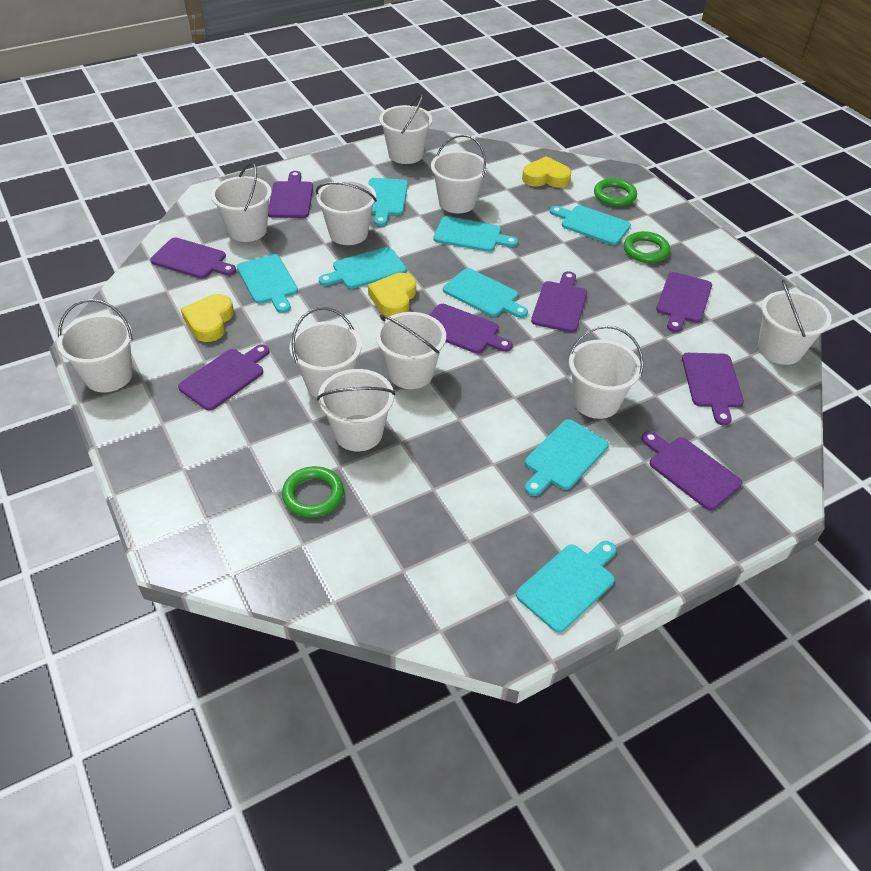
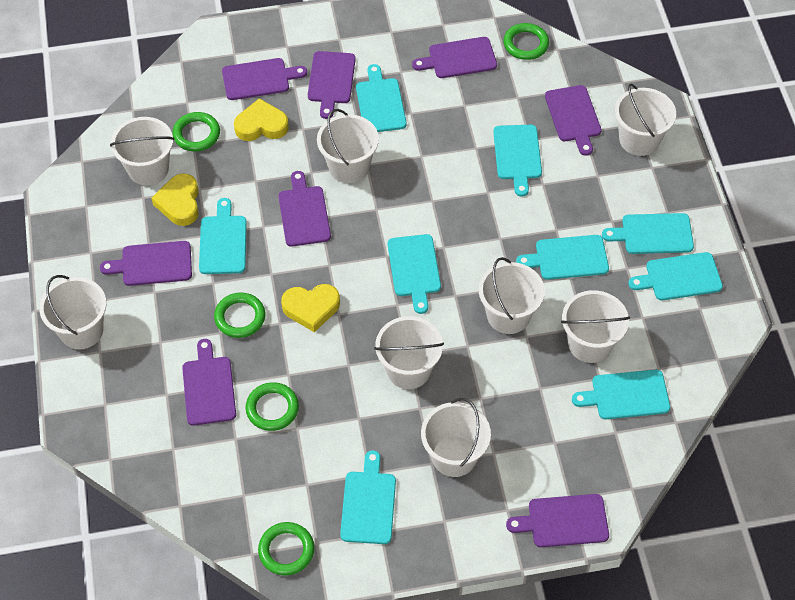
green ring: [282,466,344,517] [594,178,637,206] [624,231,670,263] = 3 -> [173,112,220,152] [214,292,266,338] [246,382,299,431] [258,522,314,576] [504,23,549,60] = 5
turquoise cutting board: [237,254,298,313] [319,247,407,289] [368,178,408,226] [433,216,518,252] [443,268,528,318] [516,541,616,633] [525,419,609,496] [550,205,631,245] = 8 -> [199,198,247,274] [340,450,396,544] [356,64,407,132] [388,234,441,314] [493,125,542,197] [516,235,609,280] [572,370,670,419] [602,213,694,254] [628,252,723,300] = 9
white bucket: [57,299,133,393] [211,163,272,242] [290,307,362,398] [316,179,377,245] [317,369,395,451] [376,312,446,389] [379,94,432,164] [431,134,488,213] [569,325,643,419] [758,280,831,365] = 10 -> [39,275,106,349] [110,117,174,186] [317,109,379,183] [374,316,444,389] [421,398,491,477] [479,257,545,334] [561,290,630,363] [615,84,676,156] = 8

